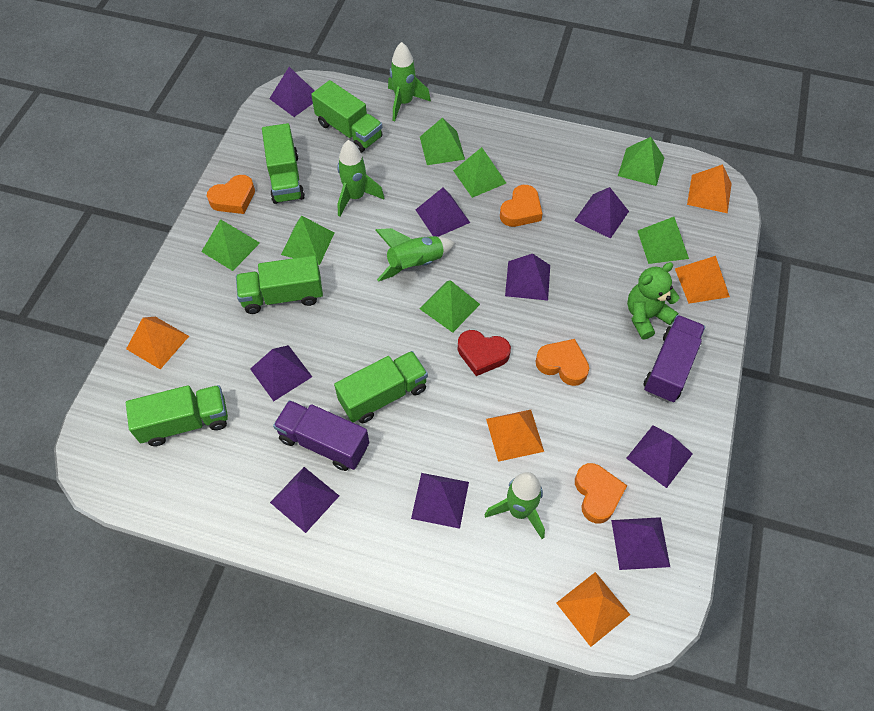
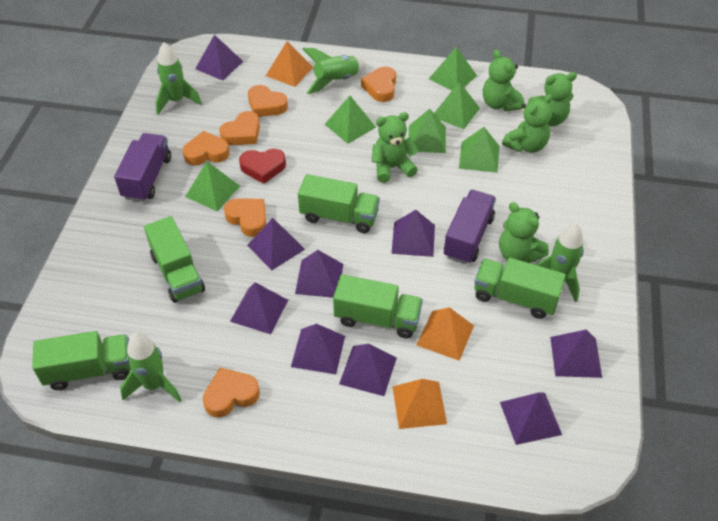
green pyramid: [201,219,260,271] [281,215,334,265] [420,118,465,165] [420,280,480,333] [453,147,506,198] [618,137,664,186] [638,217,689,264] = 7 -> [185,162,240,211] [325,96,376,144] [408,109,446,153] [429,47,477,91] [434,82,480,129] [459,127,499,173] = 6
green teddy bear: [627,262,680,340] = 1 -> [371,112,419,183] [483,50,525,111] [499,202,549,263] [502,94,552,153] [528,72,577,126] = 5
orange heart: [207,175,255,214] [500,185,543,227] [535,339,589,386] [575,463,627,523] = 4 -> [182,131,230,165] [203,368,260,418] [219,111,260,145] [224,198,266,237] [248,85,288,117] [361,66,396,102] = 6
orange pyramid: [126,317,189,369] [486,410,544,462] [557,572,630,647] [675,256,730,304] [687,164,732,213] = 5 -> [266,41,313,87] [393,379,447,429] [417,307,474,361] = 3

